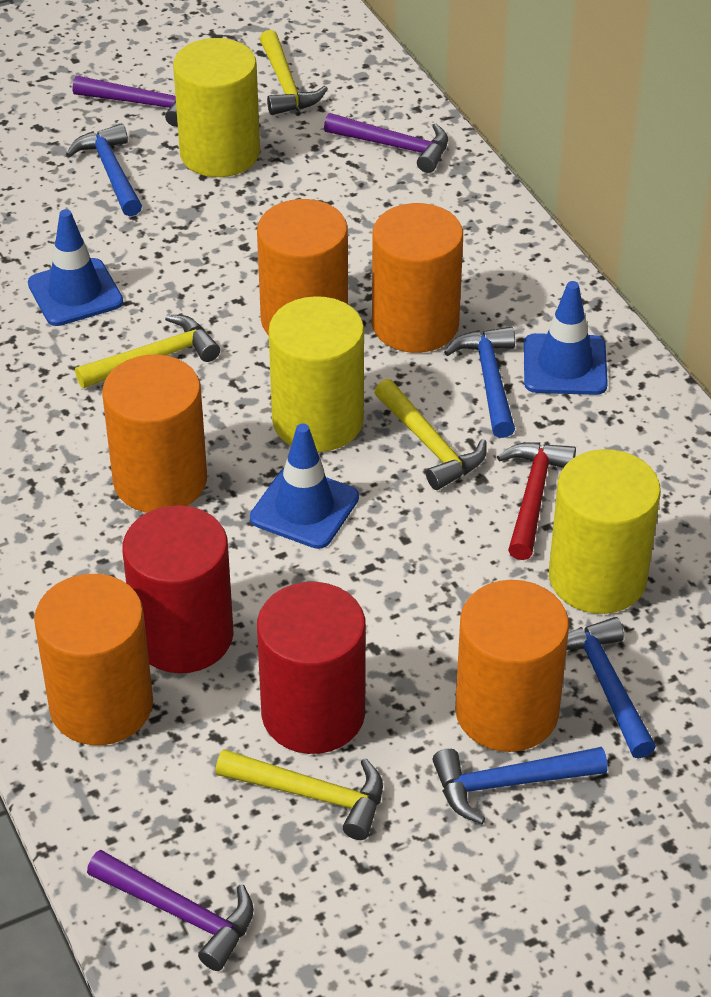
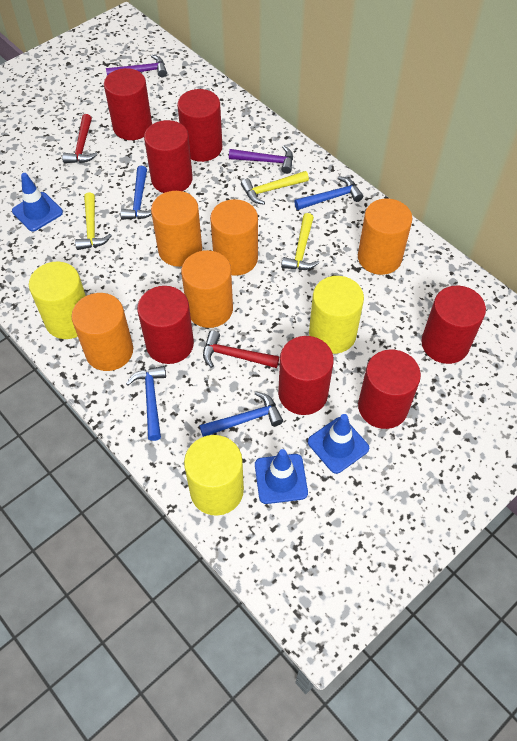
purple hammer: [73,76,178,127] [87,850,254,971] [324,113,448,173] = 3 -> [106,55,167,77] [229,146,293,174] = 2
red cylinder: [122,505,234,673] [257,582,366,754] = 2 -> [104,68,152,140] [137,286,194,364] [144,120,193,193] [177,89,222,162] [278,336,334,415] [358,350,421,429] [421,286,486,364] = 7
red hammer: [497,442,576,560] = 1 -> [62,114,98,163] [203,330,279,368] = 2
yellow hammer: [75,315,220,388] [215,749,383,840] [260,30,328,115] [374,379,487,490] = 4 -> [75,192,112,250] [241,171,309,205] [281,213,319,270] = 3

